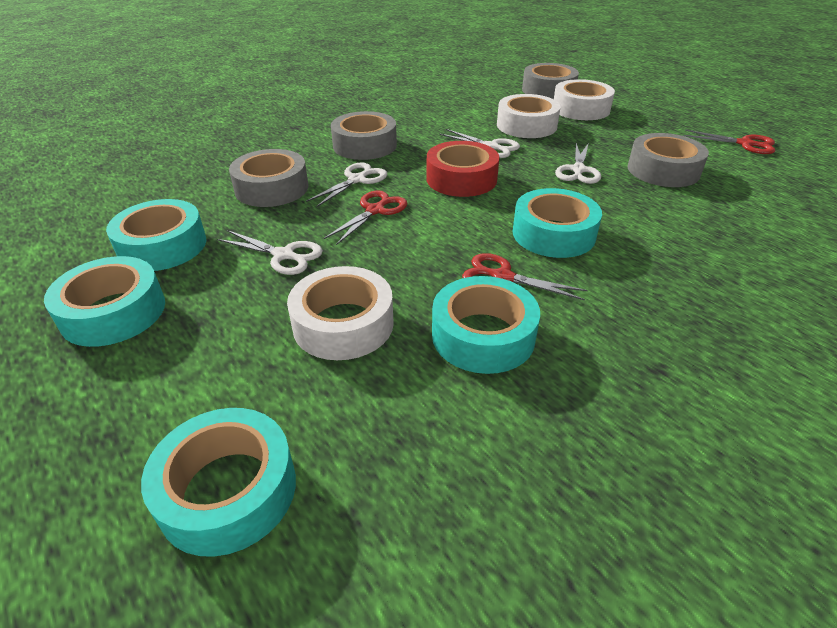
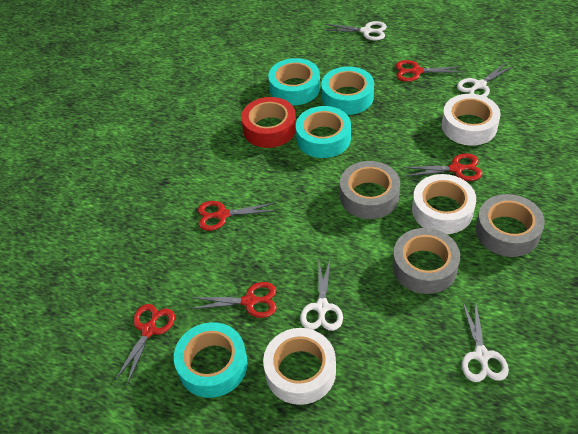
grey tape: [229,149,308,207] [331,111,397,160] [522,63,579,99] [627,133,709,187] = 4 -> [340,161,400,219] [392,228,460,294] [476,194,545,257] = 3
red scissors: [324,190,408,245] [462,253,588,300] [684,130,775,154] = 3 -> [115,304,175,384] [190,282,276,318] [198,201,276,231] [395,60,462,82] [404,154,482,181] = 5
turquoise tape: [44,256,165,347] [106,199,206,271] [141,408,296,557] [432,276,540,374] [512,188,602,258] = 5 -> [174,322,248,398] [268,58,320,105] [296,106,351,158] [321,66,374,115] = 4

